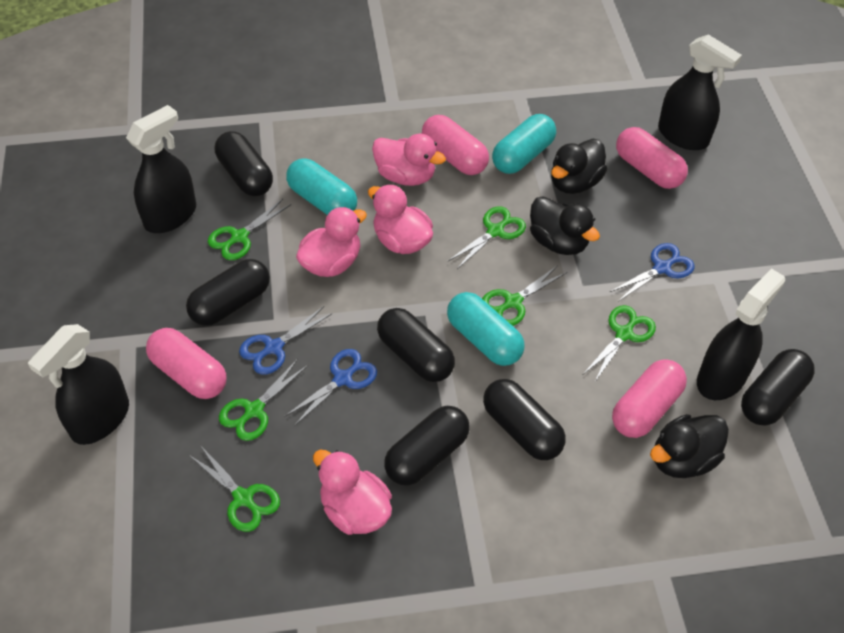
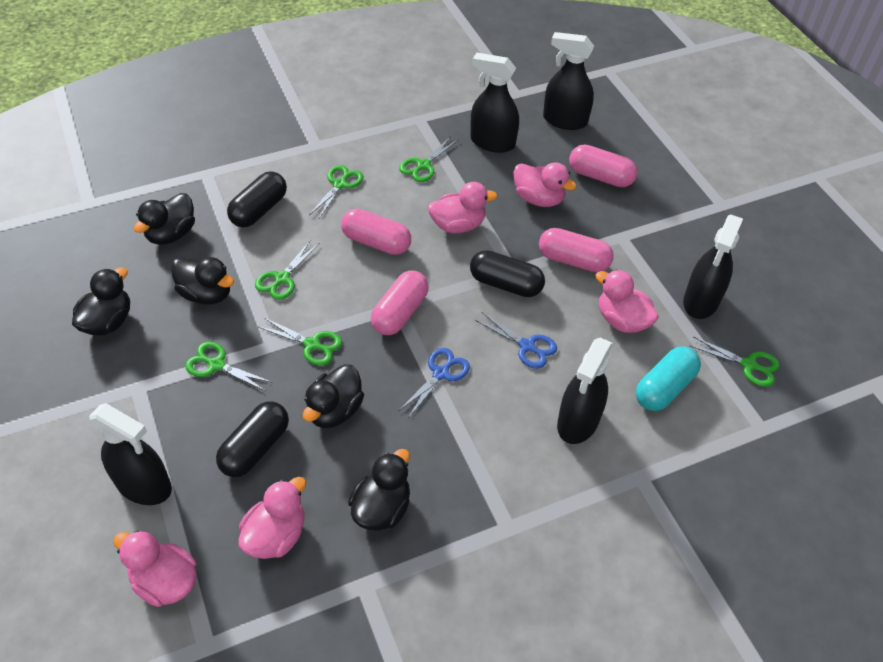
black capsule: [186,259,270,326] [215,131,273,196] [377,308,455,382] [384,406,470,486] [483,379,565,460] [741,349,815,426] = 6 -> [216,401,289,477] [227,172,287,228] [470,250,545,297] = 3
black duck: [530,196,600,255] [551,139,607,194] [650,414,729,478] = 3 -> [72,268,130,336] [134,193,195,245] [171,257,234,305] [303,364,364,428] [348,449,410,531] = 5
black spray bottle: [28,324,129,445] [126,105,196,233] [658,34,742,150] [697,268,785,400] = 4 -> [89,403,172,505] [470,53,519,153] [543,32,594,130] [557,338,613,444] [683,214,743,319] = 5
blue scissors: [239,306,333,375] [284,349,377,426] [610,243,695,302] = 3 -> [398,348,470,418] [475,312,557,369] = 2
pink duck: [296,207,367,277] [313,450,392,535] [368,184,433,254] [372,134,446,186] = 4 -> [113,530,196,607] [238,477,306,559] [428,182,498,233] [513,162,577,207] [595,270,659,333] = 5
turquoise capsule: [286,158,357,215] [447,292,524,366] [492,114,556,174] = 3 -> [636,346,701,411] = 1

